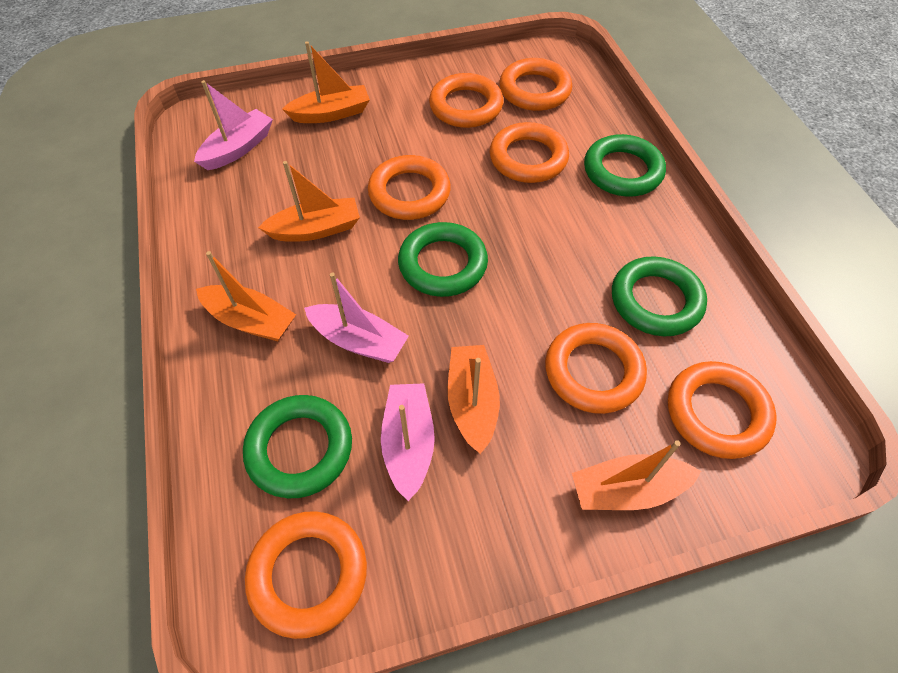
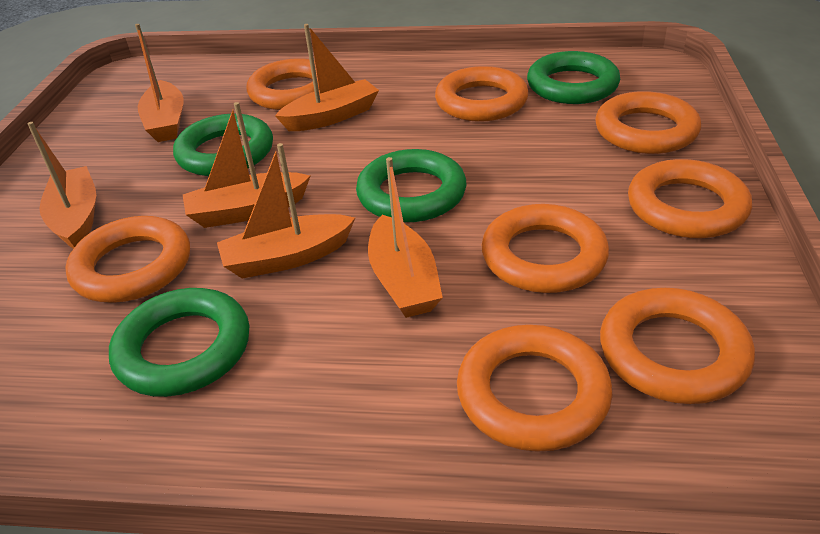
orange boat: [196,251,296,341] [258,161,360,242] [282,41,370,123] [448,345,500,454] [572,440,701,510] = 5 -> [27,122,96,249] [135,24,184,142] [183,102,310,228] [217,143,355,279] [275,24,379,131] [368,157,443,318] = 6
orange ring: [245,511,367,639] [368,155,451,220] [429,73,503,128] [490,122,569,183] [499,58,572,111] [545,323,647,414] [668,361,776,459] = 7 -> [66,216,190,303] [247,58,319,110] [435,66,529,122] [457,325,612,452] [482,204,609,293] [595,91,701,154] [600,288,755,404] [628,159,752,238] = 8
pink boat: [194,80,273,170] [304,273,409,363] [381,383,435,501] = 3 -> none = 0

